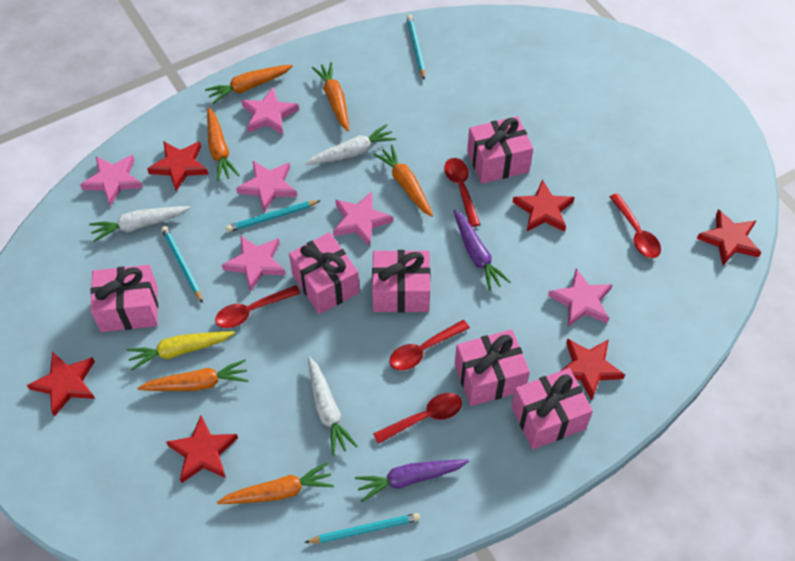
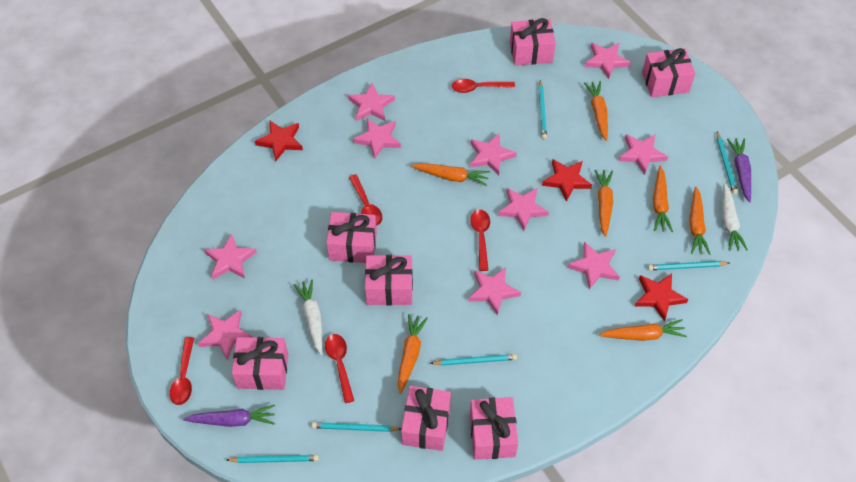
orange carrot: [137,360,249,391] [205,65,293,104] [207,107,240,181] [217,462,334,504] [312,62,349,131] [373,145,433,217] = 6 -> [398,314,428,394] [411,163,490,186] [584,81,608,141] [594,170,613,237] [599,319,687,341] [653,166,673,232] [689,186,710,255] = 7
pink gift: [90,265,158,332] [289,232,360,314] [372,250,431,313] [455,329,530,406] [467,116,533,184] [511,368,593,449] = 6 -> [232,337,288,390] [326,212,377,263] [365,255,413,306] [401,386,451,451] [470,397,518,460] [510,18,556,66] [642,48,695,97] = 7
pink star: [80,155,143,207] [222,235,286,292] [236,161,297,213] [241,87,299,135] [333,192,393,247] [548,268,613,327] = 6 -> [198,310,253,361] [204,234,257,279] [348,83,395,121] [353,118,401,159] [468,267,521,316] [470,133,517,175] [498,188,549,230] [568,242,620,289] [584,43,631,79] [619,134,668,175] = 10
red star: [27,352,95,417] [147,141,209,191] [166,415,238,483] [513,179,575,232] [561,338,625,401] [697,209,761,265] = 6 -> [255,121,303,161] [542,159,592,202] [635,274,688,322] = 3
turquoise pencil: [161,226,203,303] [226,200,321,232] [304,513,420,543] [407,15,425,80] = 4 -> [227,455,319,463] [312,422,401,432] [430,354,517,366] [538,80,547,139] [648,261,729,270] [717,131,738,194] = 6
white carrot: [89,206,190,242] [305,124,396,165] [308,356,357,456] = 3 -> [293,279,323,355] [723,183,748,251] = 2
yellow carrot: [126,331,235,371] = 1 -> none = 0

